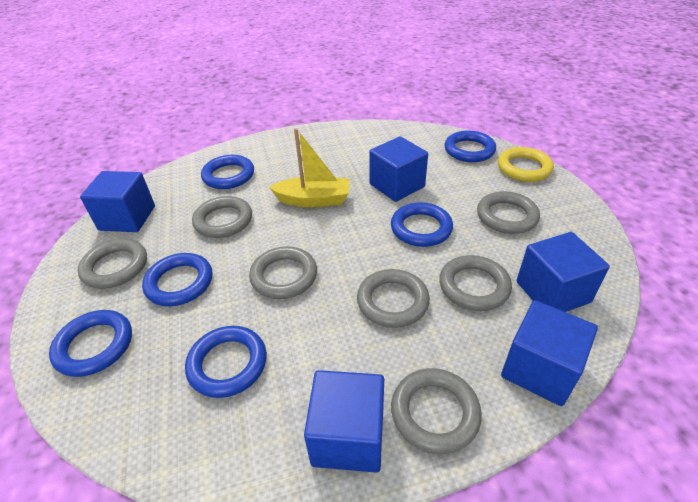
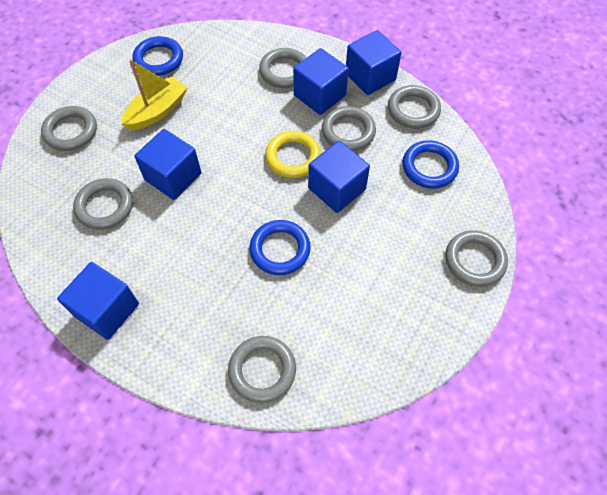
blue ring: [49,310,132,377] [142,253,213,306] [185,326,267,398] [201,155,254,189] [391,202,453,247] [445,131,496,162] = 6 -> [133,36,183,76] [249,220,311,275] [402,140,459,189] = 3

